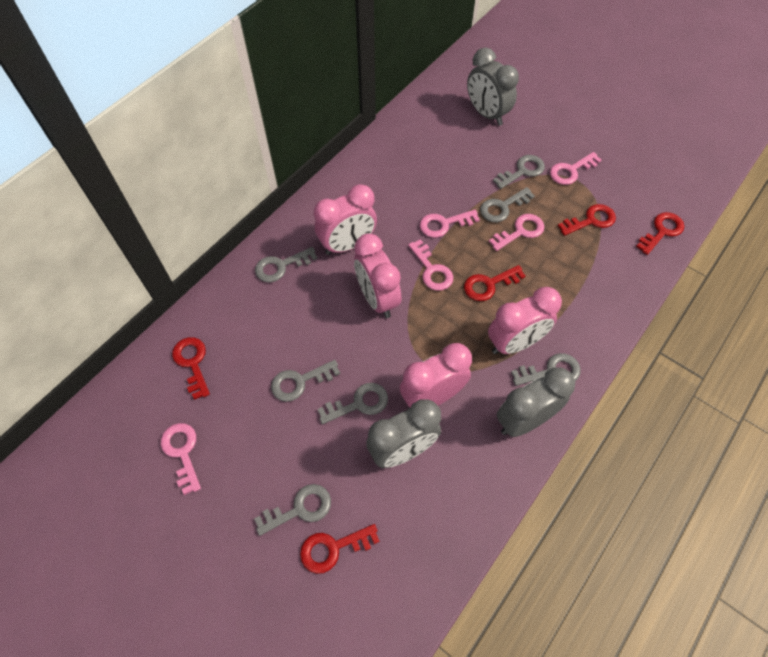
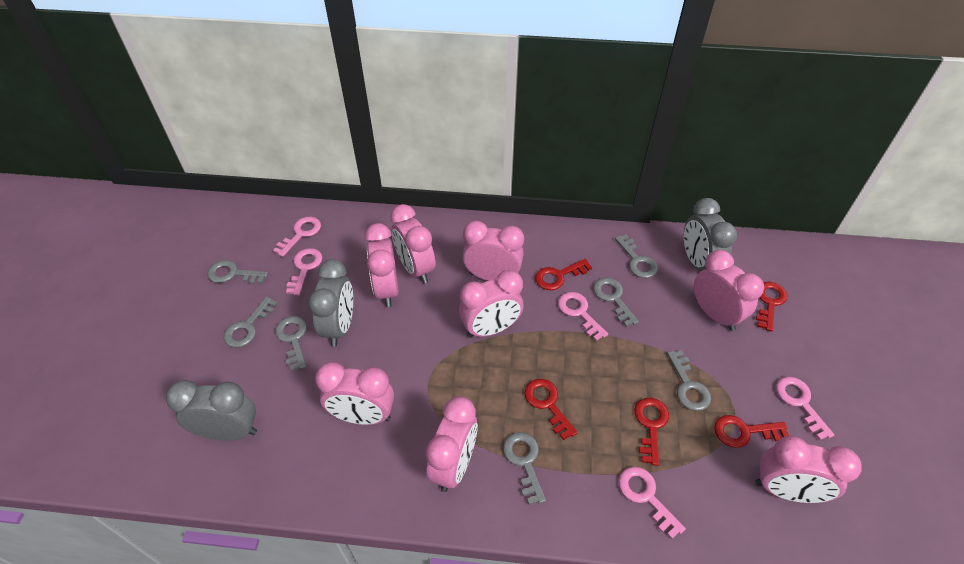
pink clock: [314,184,377,255] [354,234,401,318] [400,343,472,409] [488,287,562,354] = 4 -> [315,362,394,425] [365,223,399,307] [390,204,435,283] [426,397,478,492] [459,270,524,338] [463,221,524,281] [694,250,764,331] [755,436,861,503] = 8

